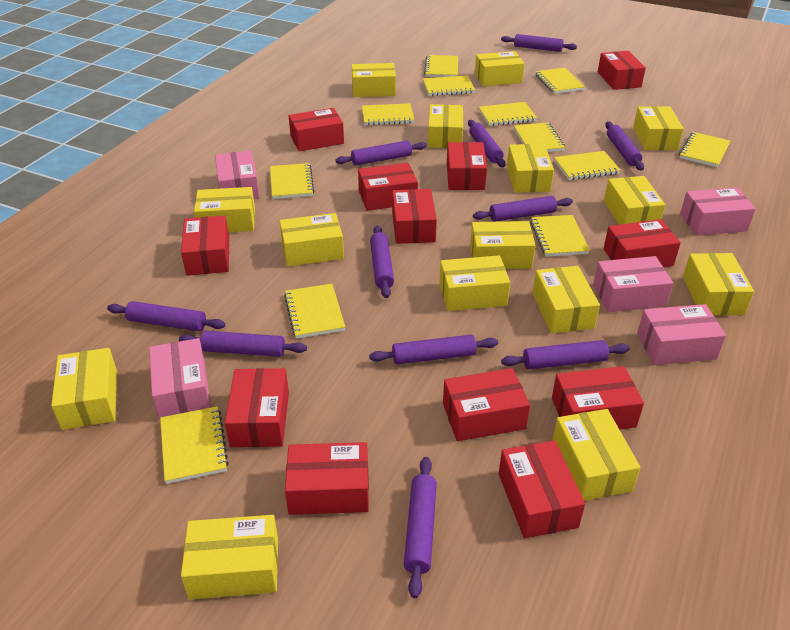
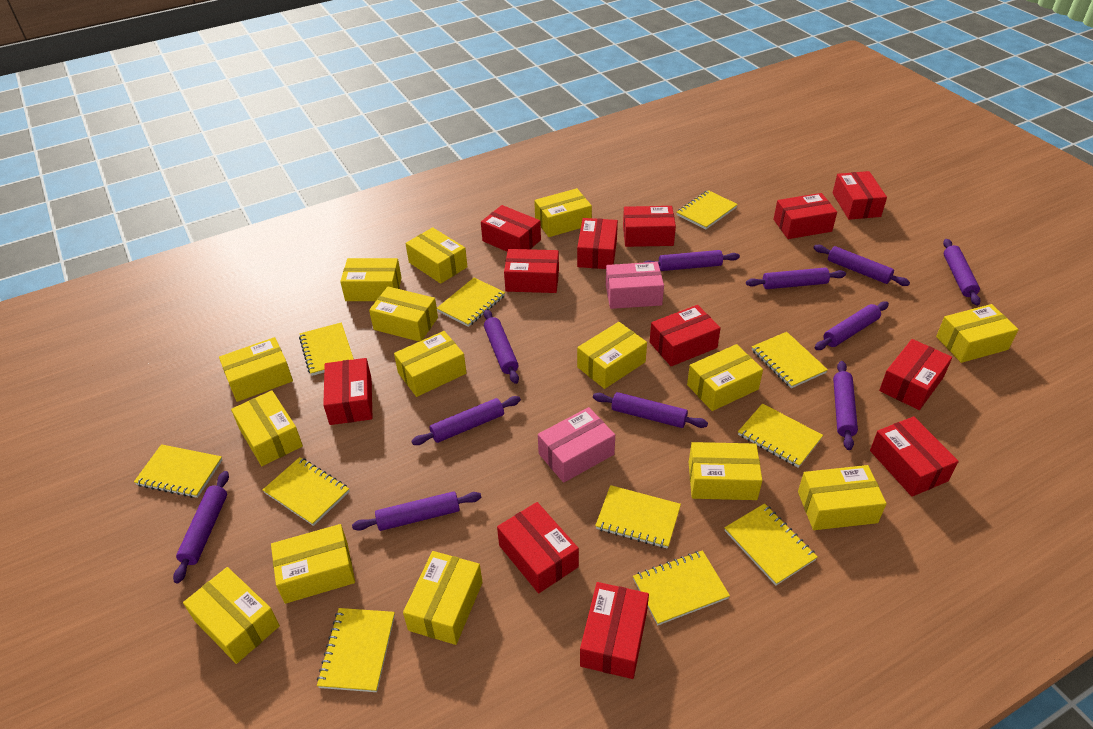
pink box: [149,338,211,420] [215,151,260,199] [593,256,673,312] [637,304,726,365] [680,187,756,236] = 5 -> [538,407,615,483] [606,262,664,309] = 2
yellow notebook: [160,406,229,484] [270,163,314,199] [284,284,345,339] [362,103,414,125] [423,75,475,96] [424,55,458,77] [479,102,537,126] [514,122,565,152] [530,215,590,257] [535,68,585,94] [554,151,621,180] [679,132,730,167] = 12 -> [134,444,222,498] [263,457,350,526] [299,322,354,376] [317,608,395,692] [437,278,505,327] [595,485,681,549] [633,550,730,625] [677,190,738,230] [724,503,818,586] [738,403,823,468] [752,332,828,388] = 11

